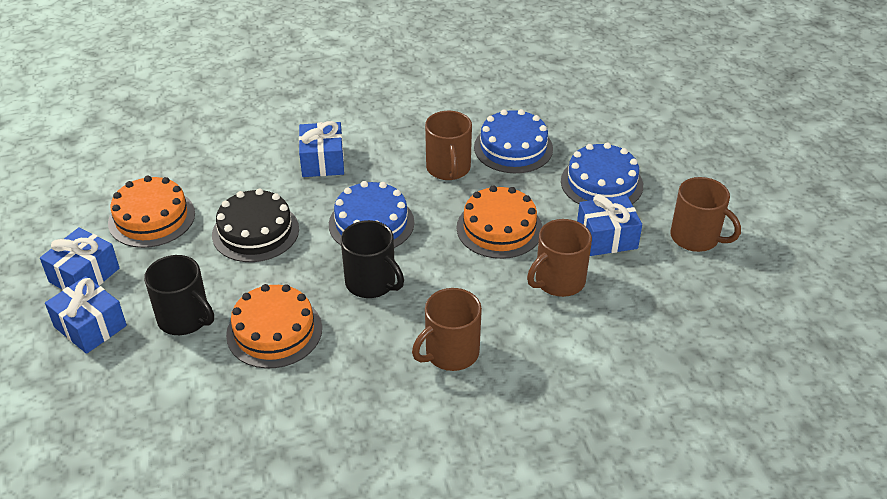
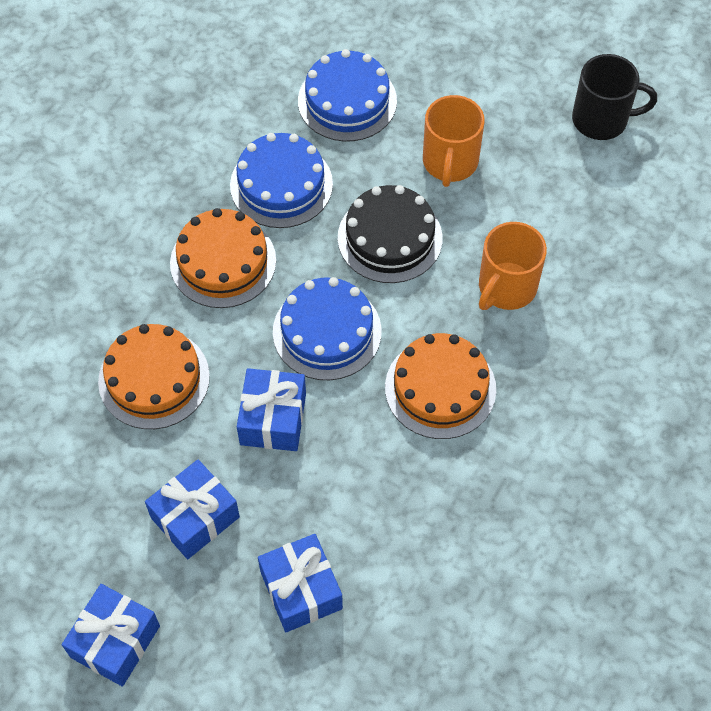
black mug: [144,255,214,335] [341,220,404,298] = 2 -> [572,54,657,140] = 1
brown mug: [412,288,482,371] [425,111,472,180] [527,219,592,297] [670,177,741,252] = 4 -> none = 0
orange mug: none = 0 -> [423,95,485,187] [479,222,547,310] = 2

